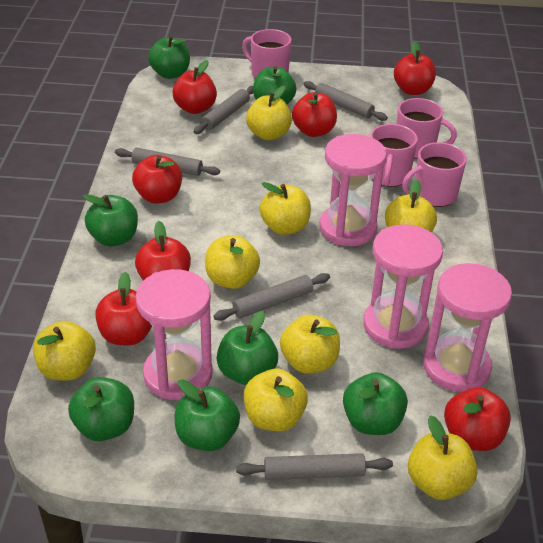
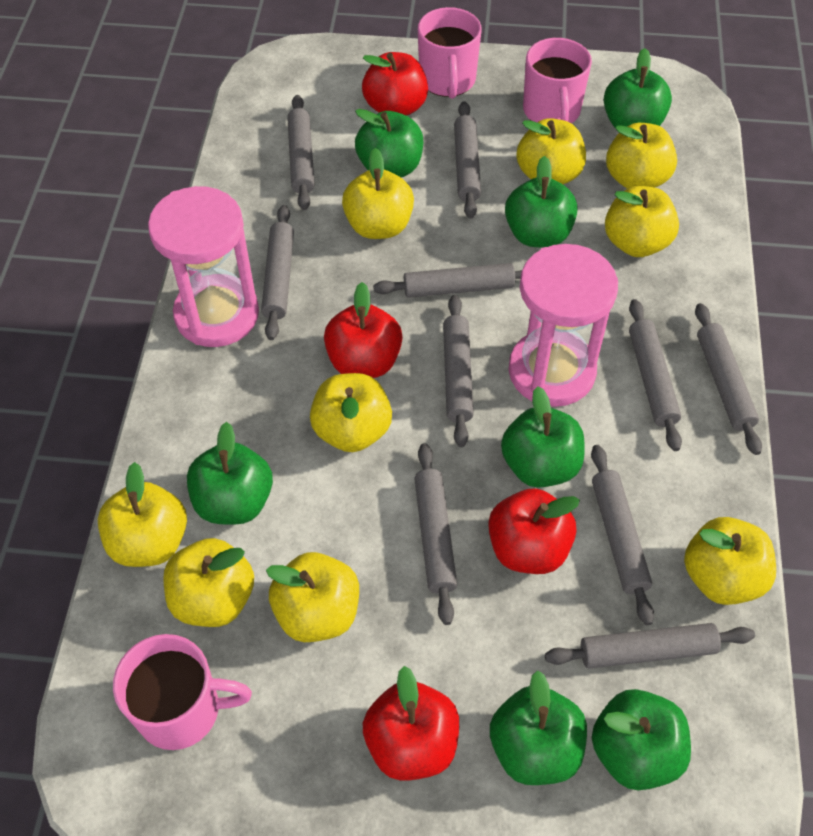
grey rolling pin: [115,148,220,176] [193,86,253,134] [213,273,330,321] [236,453,393,480] [304,81,388,121] = 5 -> [261,205,294,340] [287,95,315,210] [373,263,522,298] [414,443,457,625] [443,295,474,447] [454,101,481,219] [545,623,755,668] [591,445,654,625] [629,299,682,451] [695,303,762,455] = 10
pink hourglass: [136,269,213,400] [320,134,387,246] [363,224,443,349] [423,263,512,392] = 4 -> [148,186,259,347] [508,244,618,407] = 2
pink mug: [242,29,292,79] [370,124,418,187] [397,98,457,158] [402,142,467,207] = 4 -> [113,634,252,750] [418,7,482,99] [523,38,592,123] = 3
red apple: [95,272,152,345] [132,155,182,204] [135,221,191,281] [172,60,217,114] [292,92,337,137] [394,41,436,95] [444,387,511,451] = 7 -> [324,282,403,378] [362,52,428,116] [363,666,459,781] [488,488,580,574] = 4
yellow apple: [33,321,96,381] [205,235,260,289] [244,369,308,431] [246,86,292,140] [259,182,311,235] [280,315,340,374] [385,180,437,233] [408,415,478,500] = 8 -> [98,462,187,567] [163,538,254,627] [266,552,359,642] [310,373,392,452] [342,148,414,239] [516,118,586,184] [605,186,679,257] [606,123,677,189] [684,517,776,605] = 9

